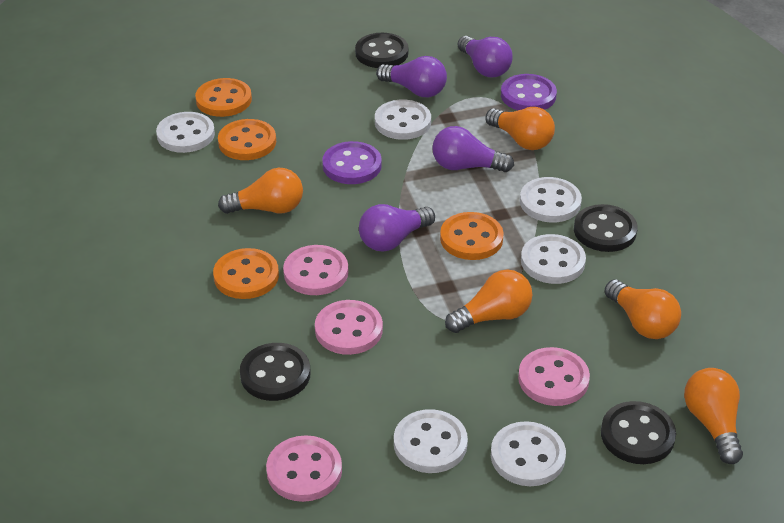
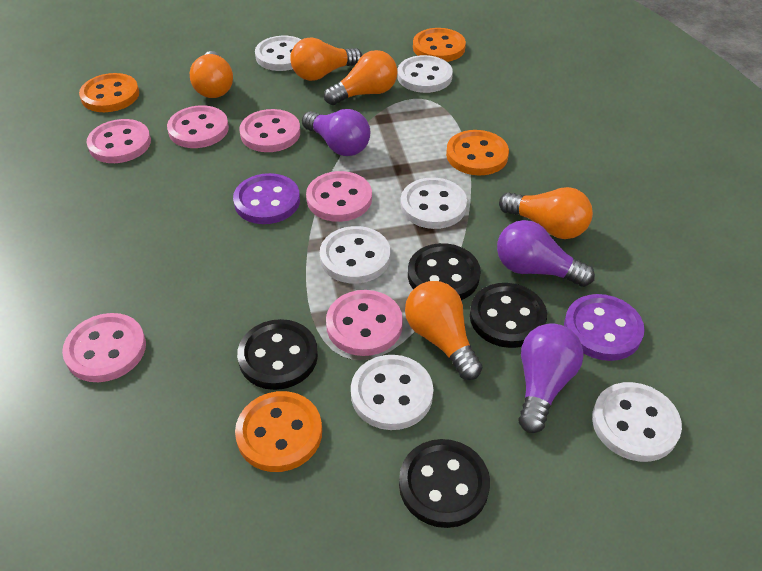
pink button: [266,435,342,502] [283,245,348,295] [315,300,383,355] [518,347,590,406] = 4 -> [62,313,146,382] [86,119,151,163] [167,105,229,148] [239,109,300,152] [306,171,372,222] [326,290,403,356] = 6
purple light bulb: [359,204,435,251] [376,56,447,97] [432,126,514,172] [458,36,512,77] = 4 -> [302,109,370,156] [497,220,595,287] [518,323,583,433] = 3

